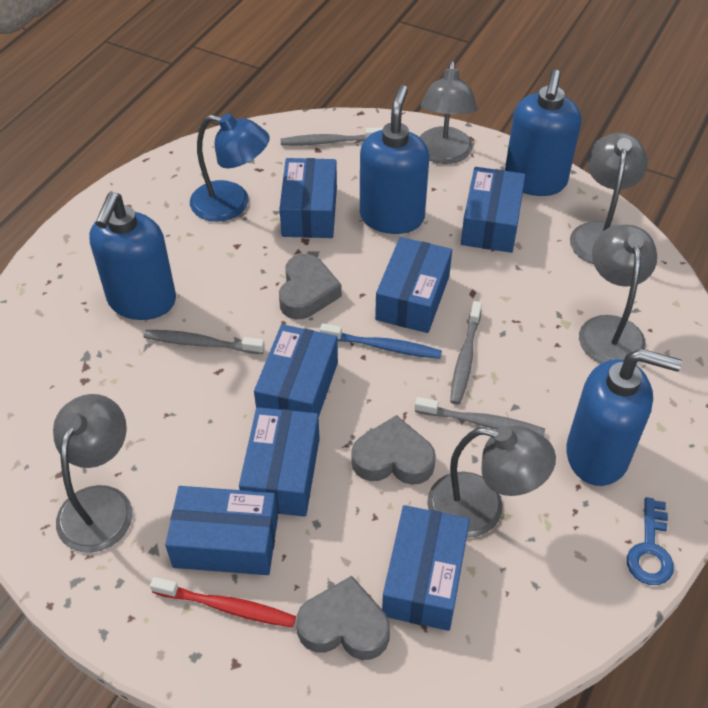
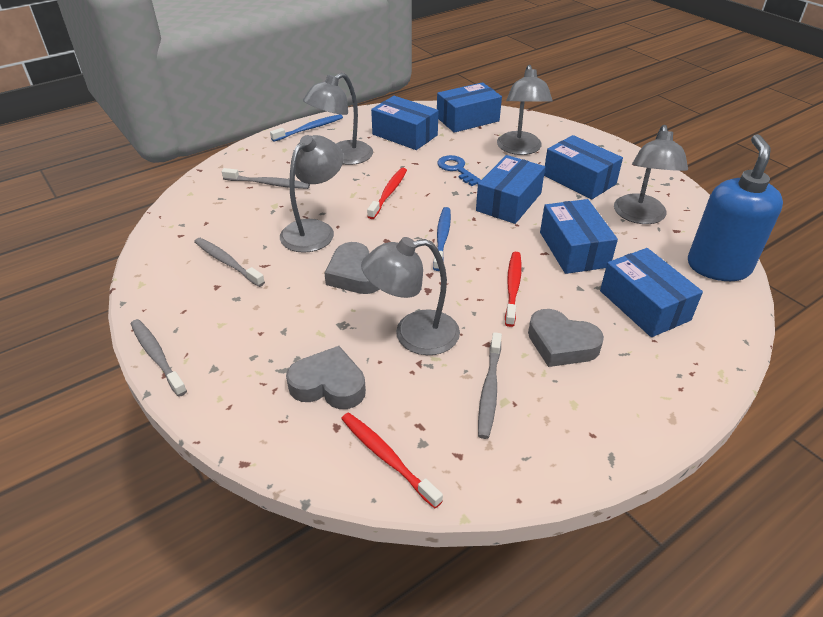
blue box: [165,486,278,575] [239,407,320,517] [254,324,338,417] [279,158,337,238] [375,237,452,333] [382,505,470,631] [461,167,525,253] = 7 -> [371,96,438,150] [437,82,502,133] [476,155,545,224] [540,199,618,274] [544,135,623,199] [600,248,703,337] = 6
blue lamp: [190,113,270,222] = 1 -> none = 0
blue soap dispenser: [89,192,176,320] [360,85,429,234] [505,70,581,196] [566,349,682,486] = 4 -> [688,134,783,281] = 1
blue toothbrush: [320,323,442,359] = 1 -> [270,114,343,142] [433,207,451,271] = 2
red toothbrush: [150,577,296,627] = 1 -> [341,412,443,508] [367,168,407,219] [505,252,522,327] = 3

